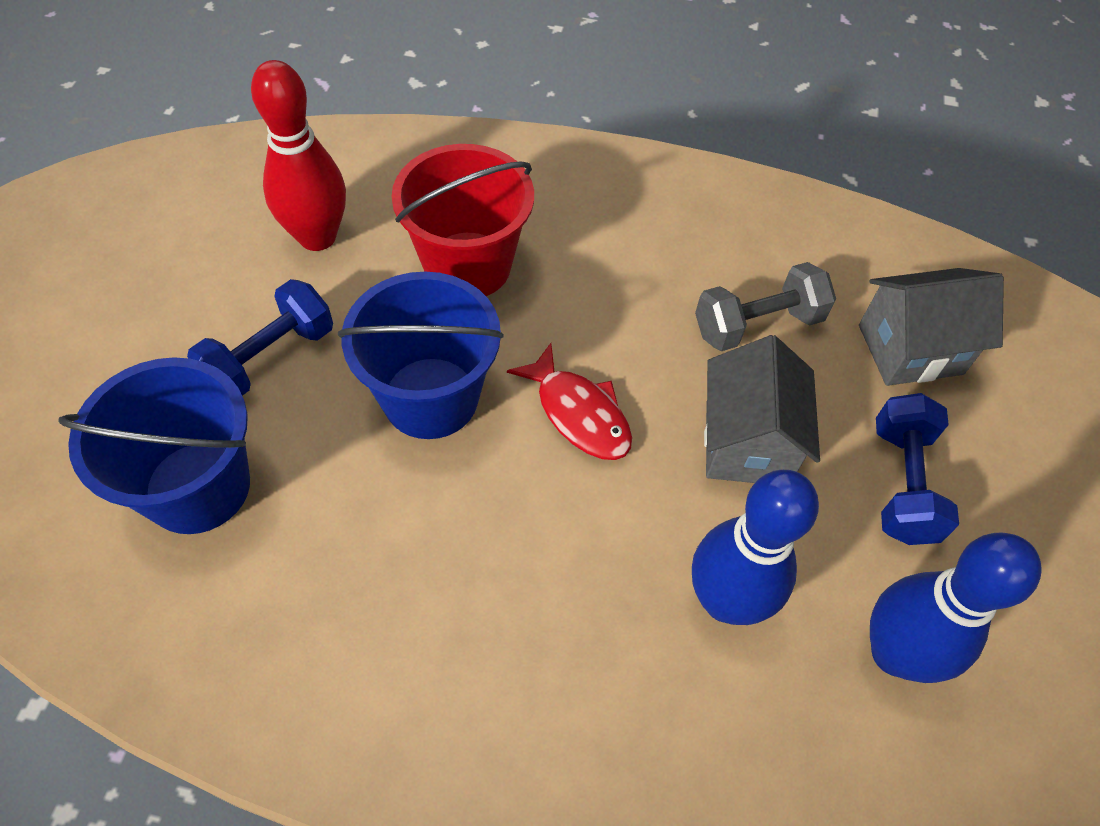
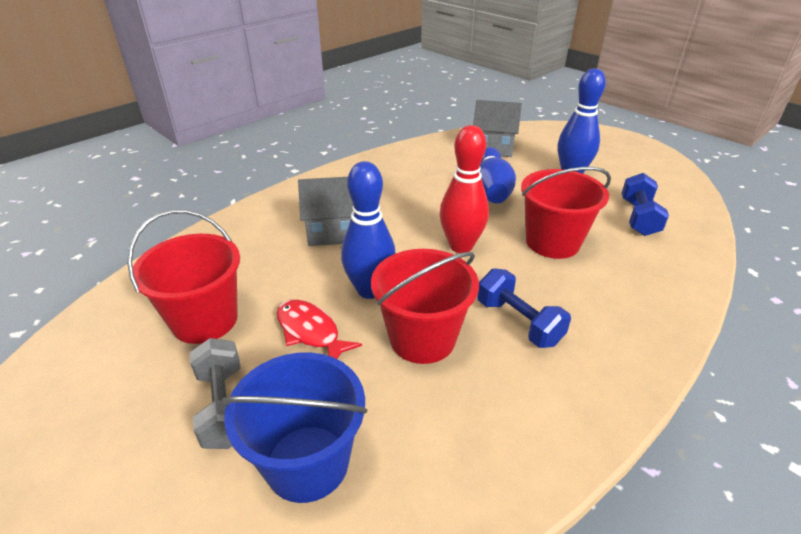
blue bowling pin: [692,470,819,625] [870,533,1042,683] = 2 -> [341,161,396,299] [480,147,516,204] [558,68,606,173] = 3
blue bucket: [58,357,250,534] [338,272,504,439] = 2 -> [221,352,367,503] = 1
red bucket: [392,144,534,296] = 1 -> [127,210,240,344] [371,249,479,364] [521,167,611,259] = 3

